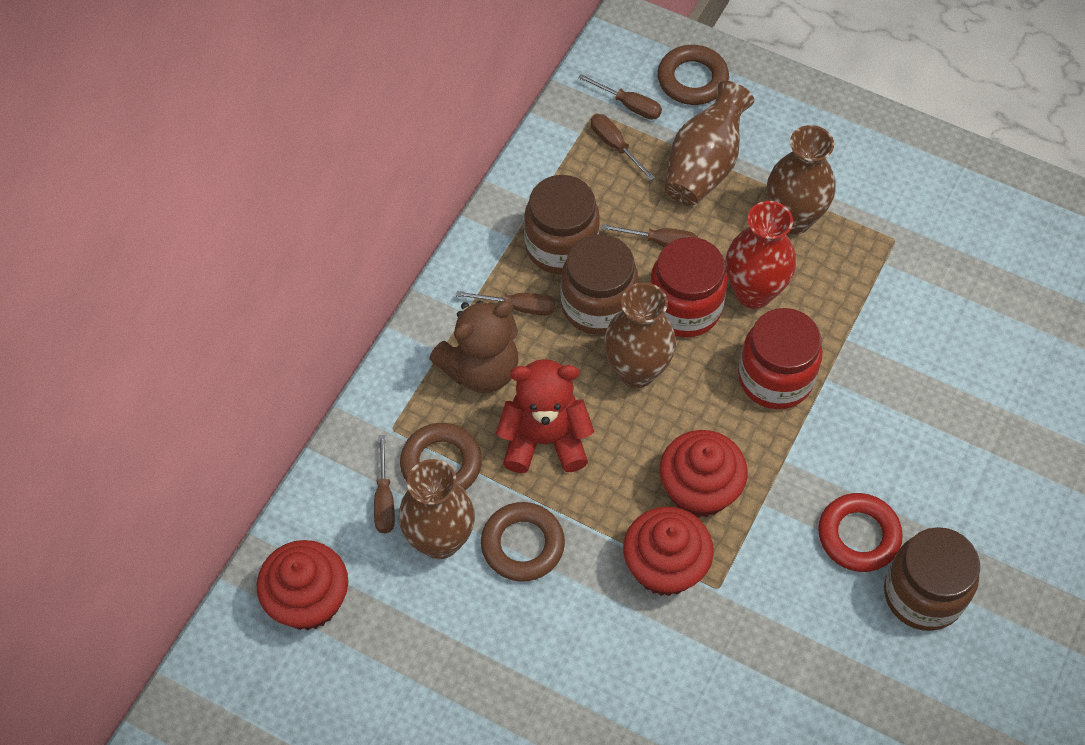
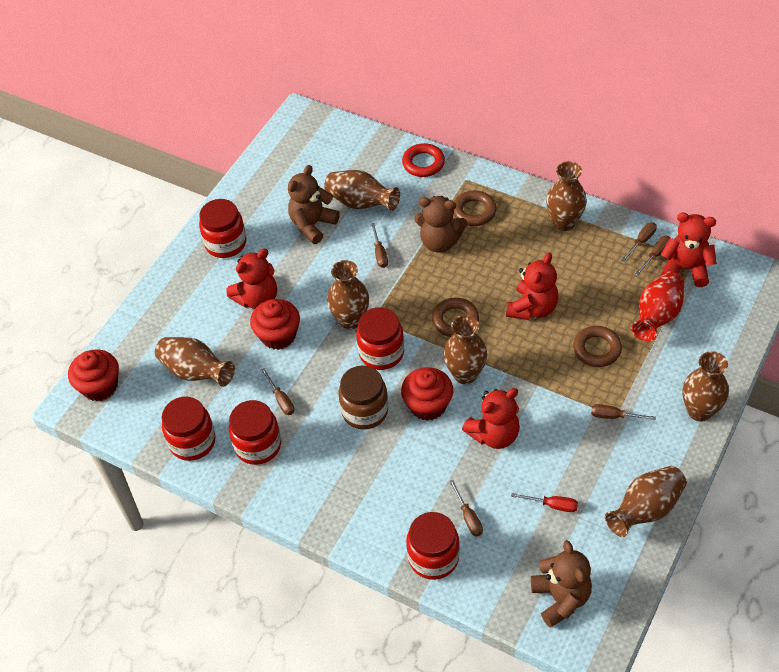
brown jar: [524,175,600,275] [560,234,638,335] [884,527,980,631] = 3 -> [339,365,388,430] = 1
brown screwdriver: [374,435,395,533] [456,291,555,316] [578,74,662,120] [591,114,655,181] [601,224,698,247] = 5 -> [261,368,295,415] [371,223,388,268] [449,479,483,536] [591,404,656,420] [621,222,657,261] [635,236,670,275] = 6
brown teddy bear: [429,300,518,393] = 1 -> [288,165,340,244] [415,196,468,253] [531,540,592,628] = 3
brown vase: [399,459,475,559] [604,282,676,388] [665,81,754,206] [767,125,836,235] = 4 -> [155,337,235,387] [324,170,400,211] [327,260,369,329] [443,315,487,384] [546,161,587,231] [605,466,687,537] [682,351,729,422] = 7
red jar: [650,237,728,338] [738,308,823,409] = 2 -> [162,397,216,461] [199,199,246,258] [229,400,281,465] [356,307,404,370] [406,512,460,580] = 5
red screwdriver: none = 0 -> [511,493,578,512] = 1
red teddy bear: [496,359,594,473] = 1 -> [227,249,277,309] [462,388,520,449] [506,253,558,320] [660,213,717,287] = 4

